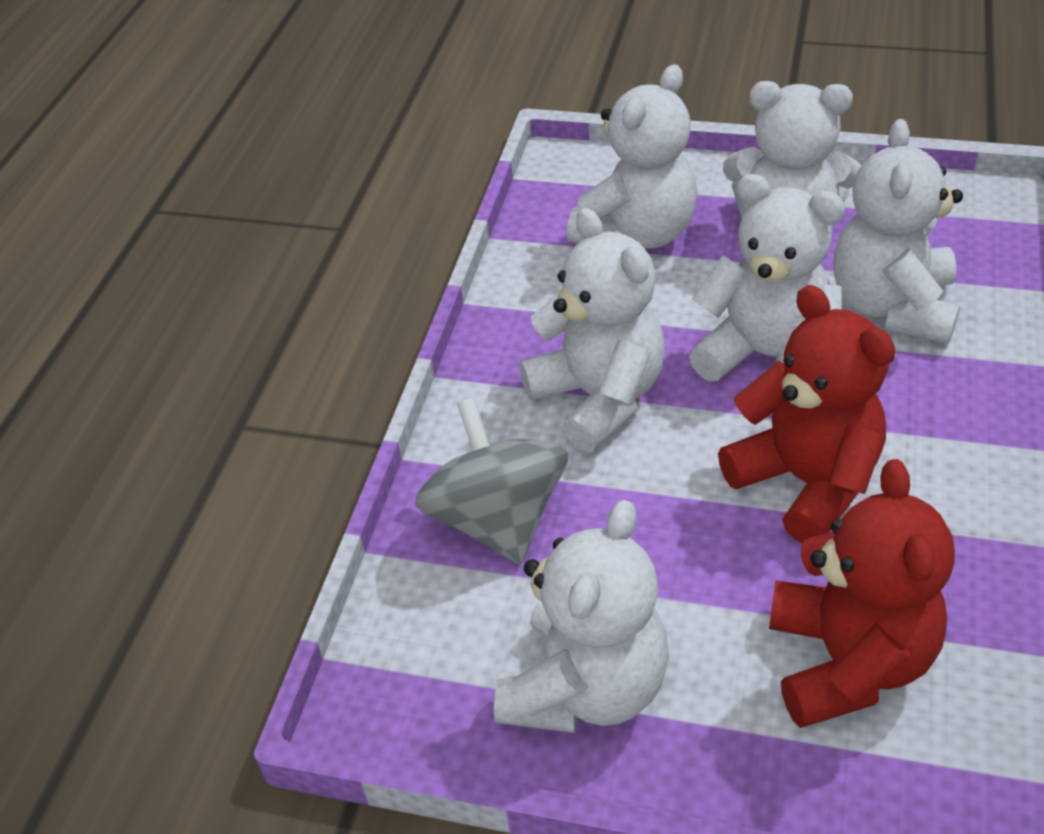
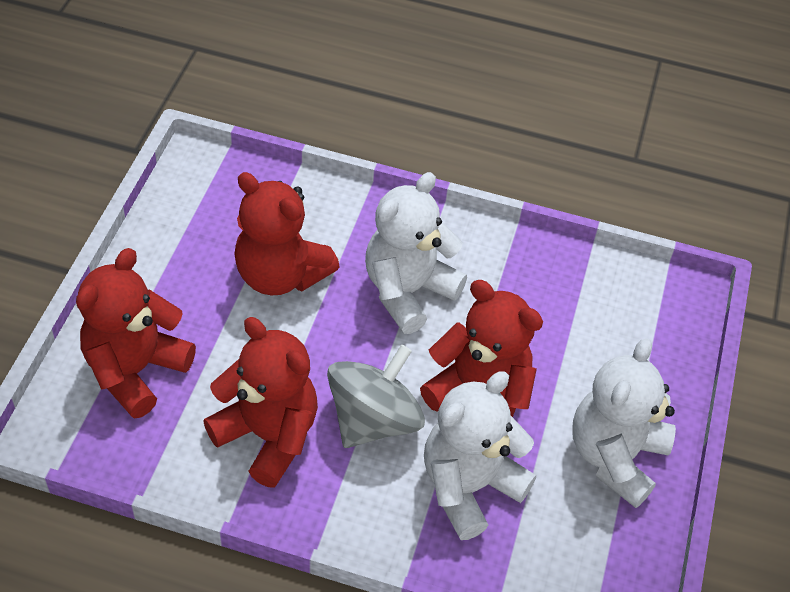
red teddy bear: [718,285,896,543] [769,459,955,728] = 2 -> [76,248,196,419] [203,317,318,488] [235,172,340,295] [420,280,543,417] = 4
white teddy bear: [494,500,669,733] [520,208,665,453] [567,64,697,249] [689,174,845,382] [723,81,861,227] [833,119,963,344] = 6 -> [365,172,467,334] [424,371,536,540] [572,338,676,508] = 3

